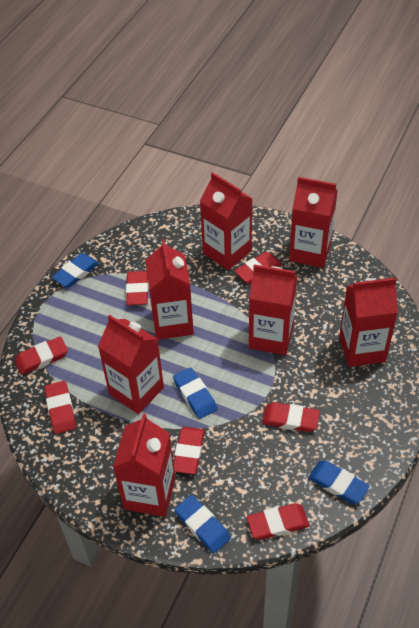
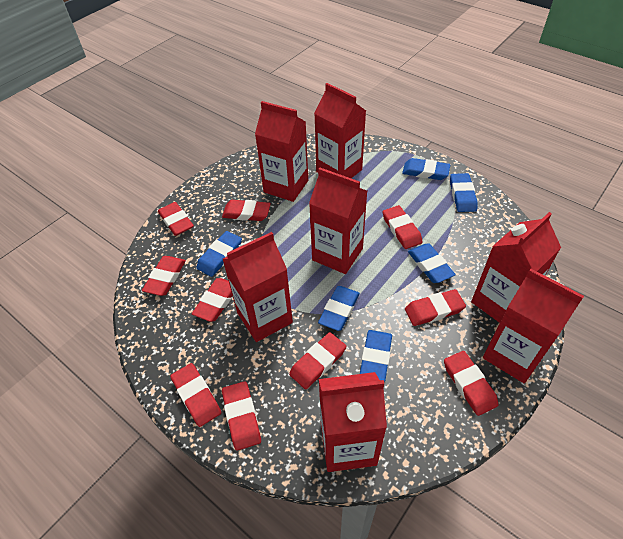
blue eraser: [52,253,99,288] [173,367,217,419] [174,495,231,553] [308,461,370,504] = 4 -> [196,231,242,277] [318,286,360,331] [360,330,392,381] [402,158,450,180] [408,243,456,283] [450,173,478,212] = 6
red eraser: [15,336,68,375] [44,381,76,434] [126,271,148,305] [173,427,205,474] [234,252,282,284] [247,503,309,540] [262,402,320,432] = 7 -> [142,256,186,296] [158,202,194,236] [170,363,221,427] [192,278,232,322] [222,200,271,221] [222,381,261,451] [289,332,346,389] [382,205,423,249] [405,289,466,326] [444,351,498,416] = 10

